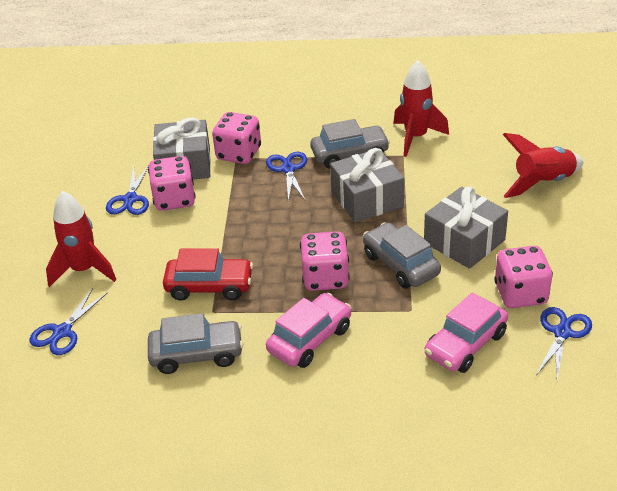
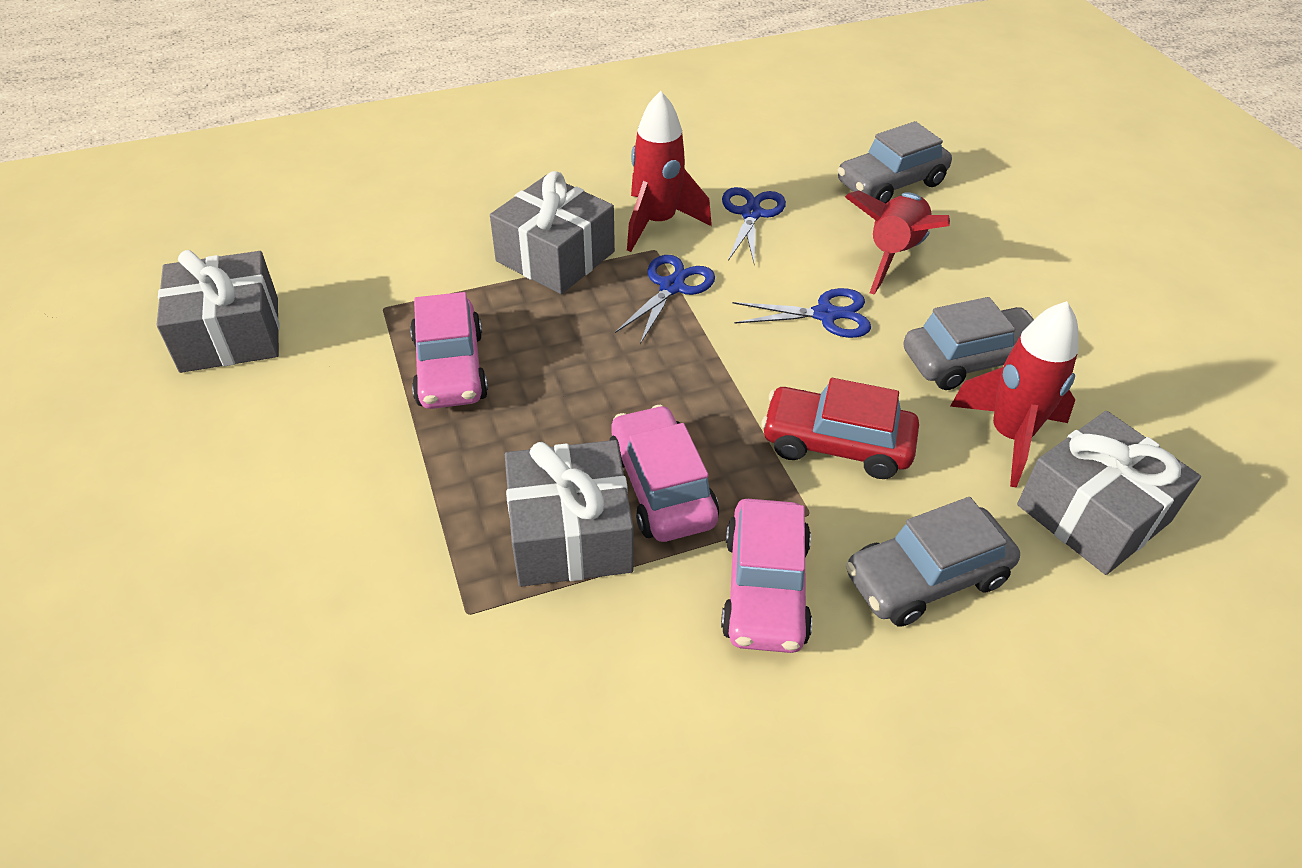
blue scissors: [30,288,108,355] [106,165,149,215] [266,151,307,202] [537,307,592,380] = 4 -> [615,255,715,344] [722,187,786,266] [733,288,871,338] = 3
grey gift: [153,118,211,179] [330,148,404,223] [424,187,508,269] = 3 -> [157,250,279,373] [490,171,615,294] [505,440,634,587] [1017,411,1201,575] = 4
pink car: [266,293,351,368] [424,293,508,373] = 2 -> [410,292,488,409] [610,405,719,542] [721,499,812,653] = 3
pink dice: [148,156,196,211] [212,112,261,164] [300,231,350,291] [494,246,553,308] = 4 -> none = 0

